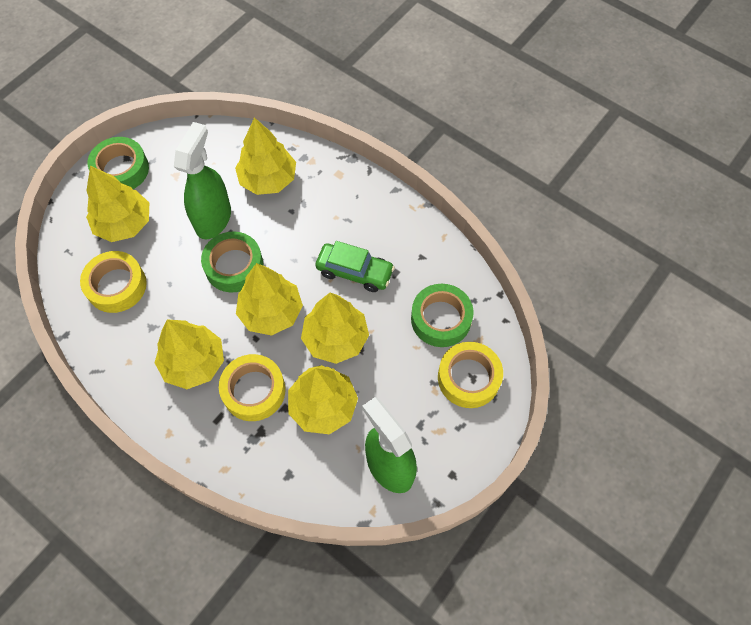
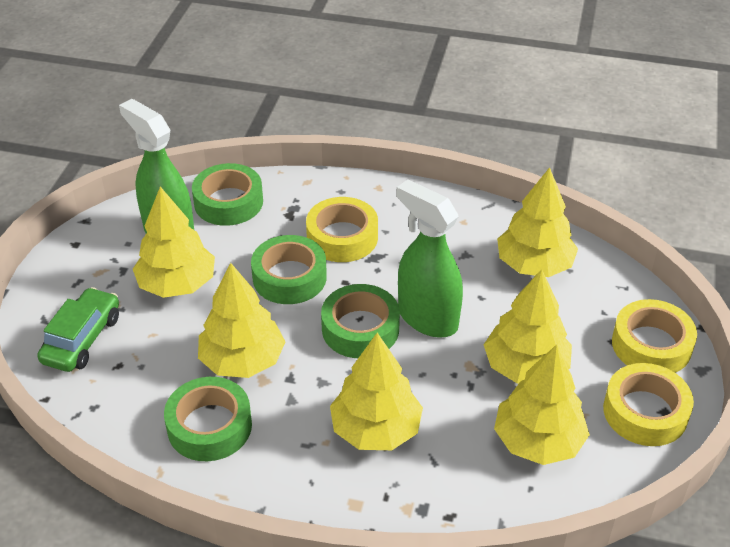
green tape: [88,137,149,189] [201,231,263,292] [411,284,474,347] = 3 -> [164,377,252,461] [192,163,263,226] [251,235,327,304] [321,284,400,358] = 4

